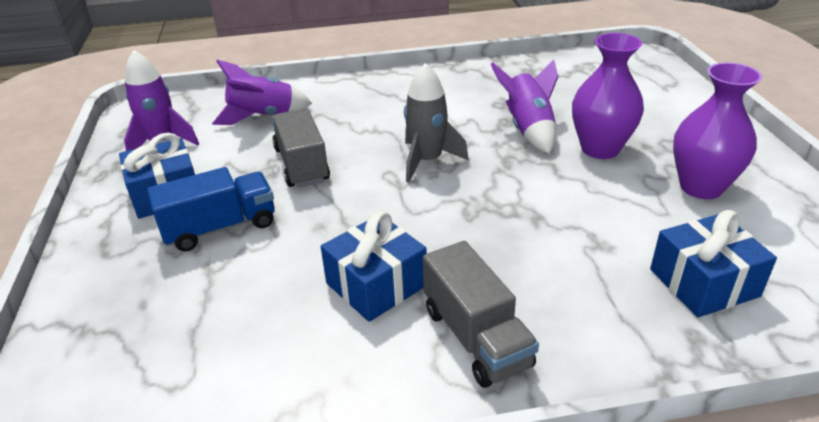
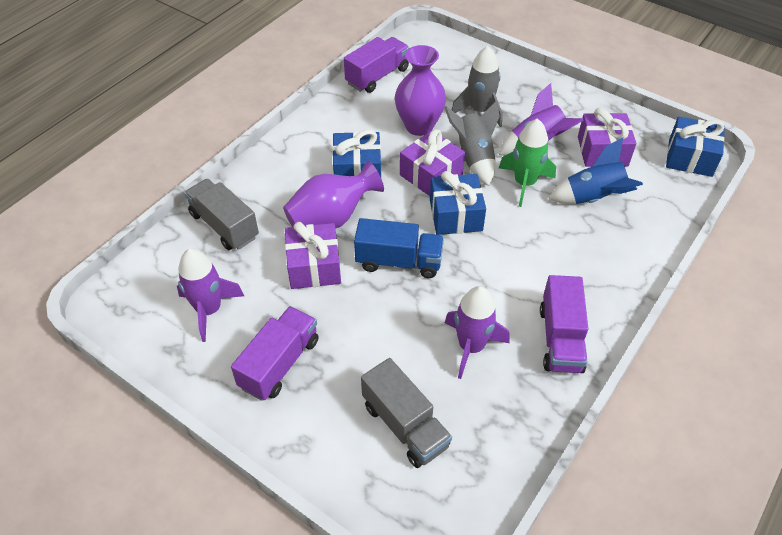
blue rocket: none = 0 -> [549,138,643,204] = 1
green rocket: none = 0 -> [499,118,556,207] = 1
grey rocket: [404,63,469,183] = 1 -> [444,100,500,186] [452,46,502,127] = 2
purple gift: none = 0 -> [285,222,341,289] [400,130,465,196] [578,108,636,167] = 3
purple truck: none = 0 -> [231,306,319,401] [344,37,409,93] [540,275,588,373] = 3

